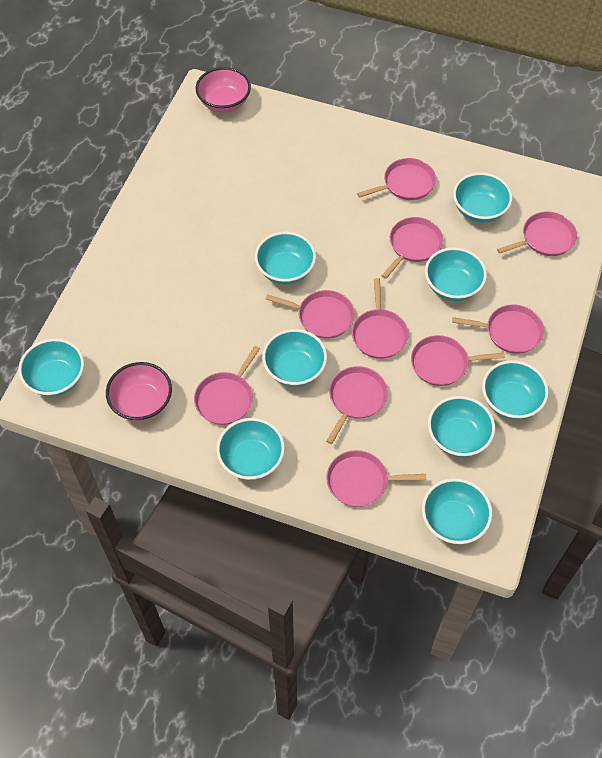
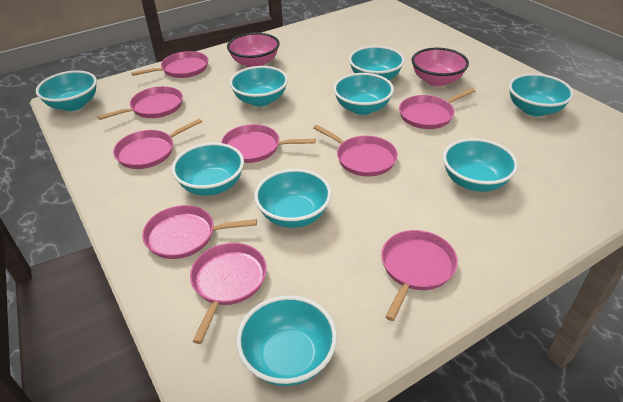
pink pan: [194,346,260,425] [266,290,355,339] [326,366,388,444] [326,450,426,507] [352,278,408,359] [357,158,436,200] [382,217,443,279] [411,335,505,386] [452,304,544,354] [497,212,577,256] = 10 -> [98,86,183,120] [113,118,202,169] [131,51,208,78] [142,205,257,259] [190,243,267,344] [221,124,316,163] [313,125,398,177] [381,230,458,321] [399,88,475,129] = 9

